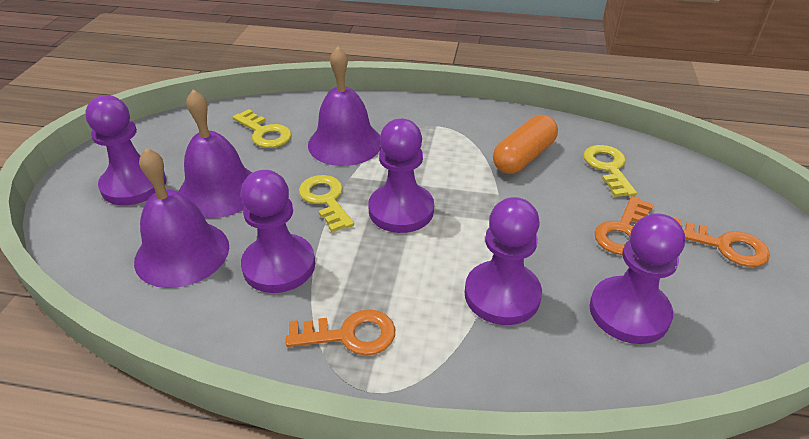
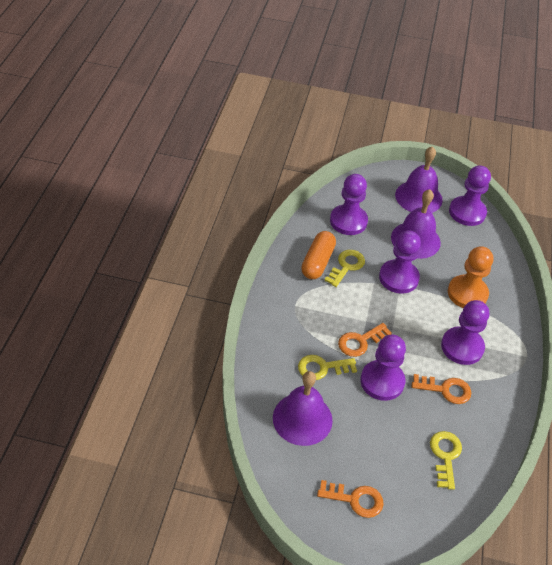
orange pawn: none = 0 -> [448,246,493,308] = 1

